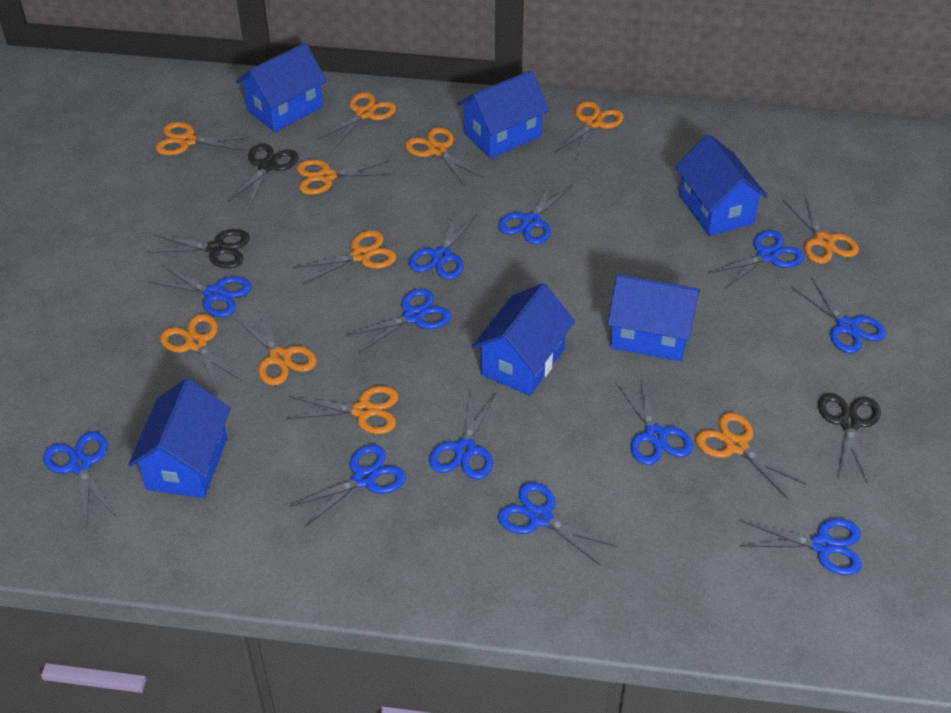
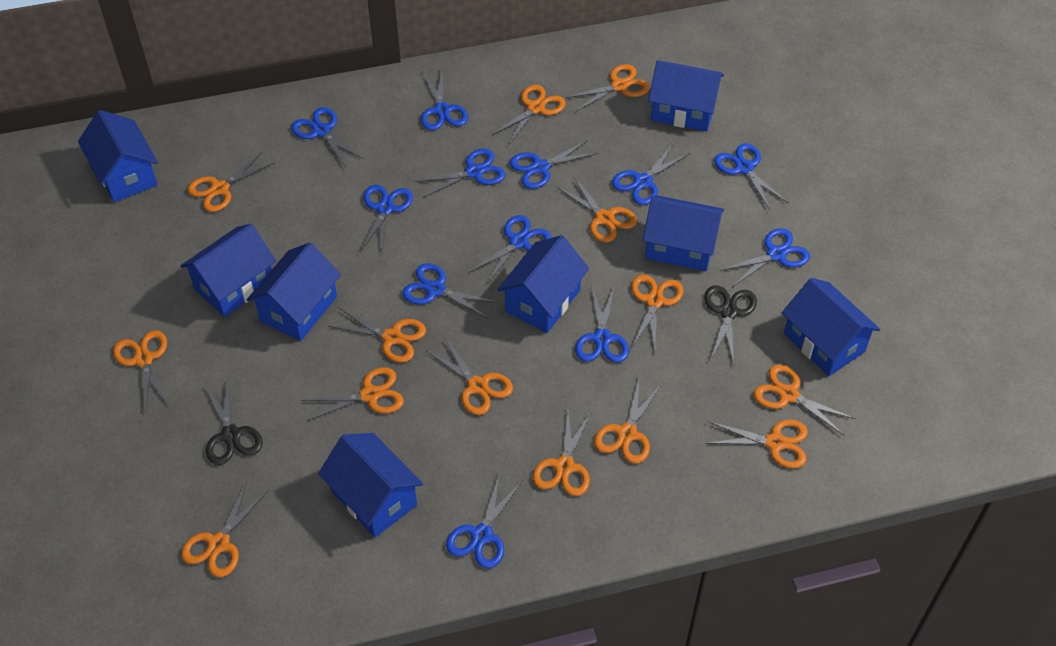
black scissors: [147,229,250,268] [228,144,299,208] [818,393,881,484] = 3 -> [204,377,263,465] [704,285,757,365] = 2
blue house: [128,378,231,498] [236,43,327,132] [457,70,549,158] [472,283,575,396] [607,274,700,361] [675,134,768,236] = 6 -> [78,110,158,202] [181,224,276,317] [247,243,341,341] [318,433,423,537] [497,235,589,333] [643,195,724,271] [648,60,724,132] [782,278,880,376] = 8
orange scissors: [155,122,251,155] [160,314,243,390] [235,308,317,386] [286,386,399,434] [293,230,396,284] [296,159,392,195] [317,92,396,149] [405,127,484,185] [555,101,624,160] [696,412,806,499] [783,196,859,264] = 11 -> [113,330,170,414] [181,482,269,577] [188,152,275,212] [301,367,404,421] [328,308,426,363] [427,338,513,415] [492,85,566,146] [533,410,592,496] [557,176,637,243] [565,64,650,112] [594,379,662,464] [631,274,684,351] [706,419,808,469] [754,365,855,435] = 14

